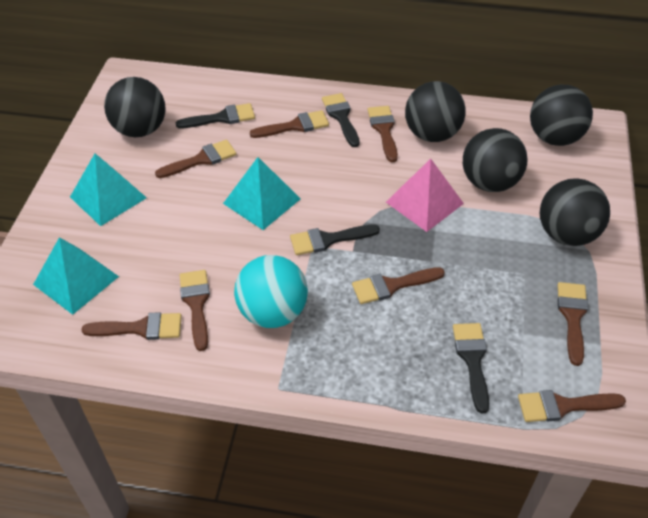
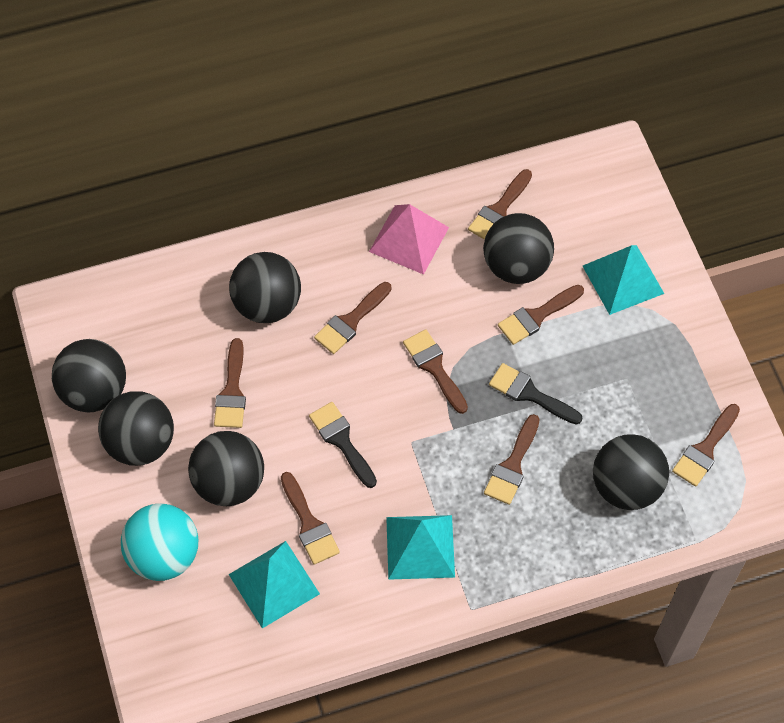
black ball: [104,77,166,137] [405,81,466,142] [463,128,528,192] [530,85,593,146] [540,179,610,246] = 5 -> [52,339,126,412] [98,391,174,466] [188,431,264,506] [229,252,301,323] [483,213,554,284] [593,434,669,510] = 6
black brush: [176,103,255,128] [290,225,380,255] [322,93,360,147] [453,323,489,413] = 4 -> [309,402,377,488] [489,363,582,425] = 2

